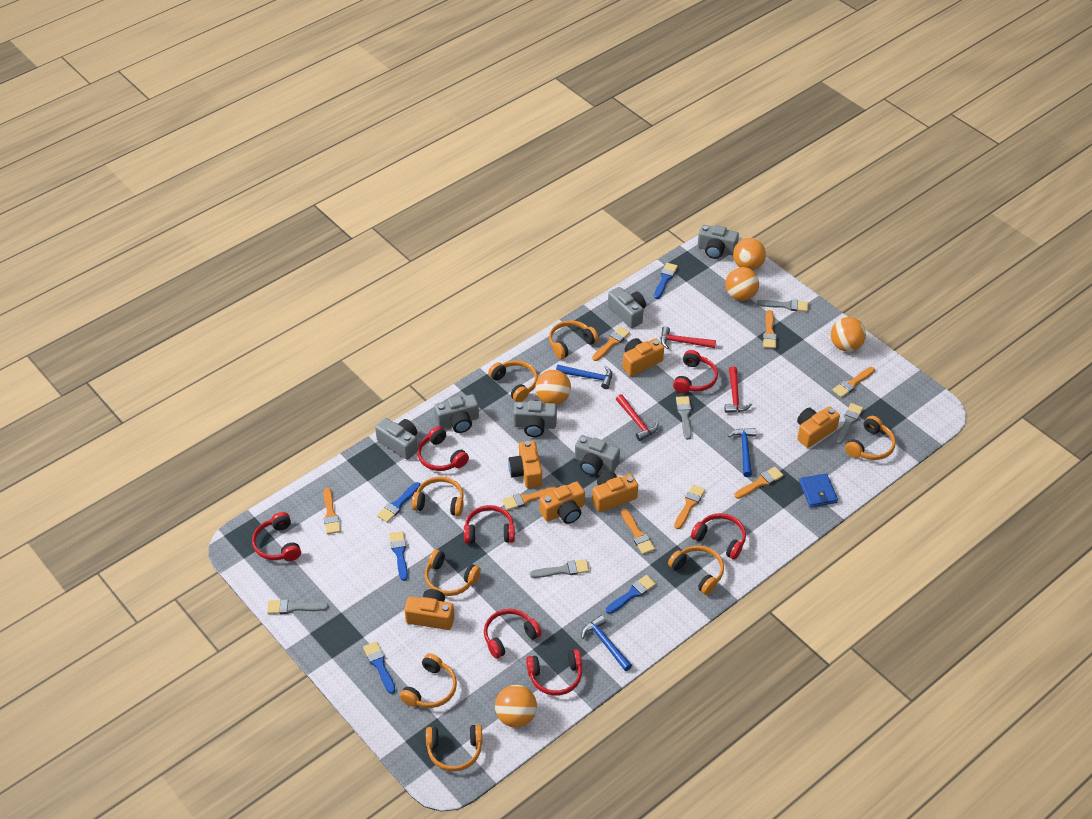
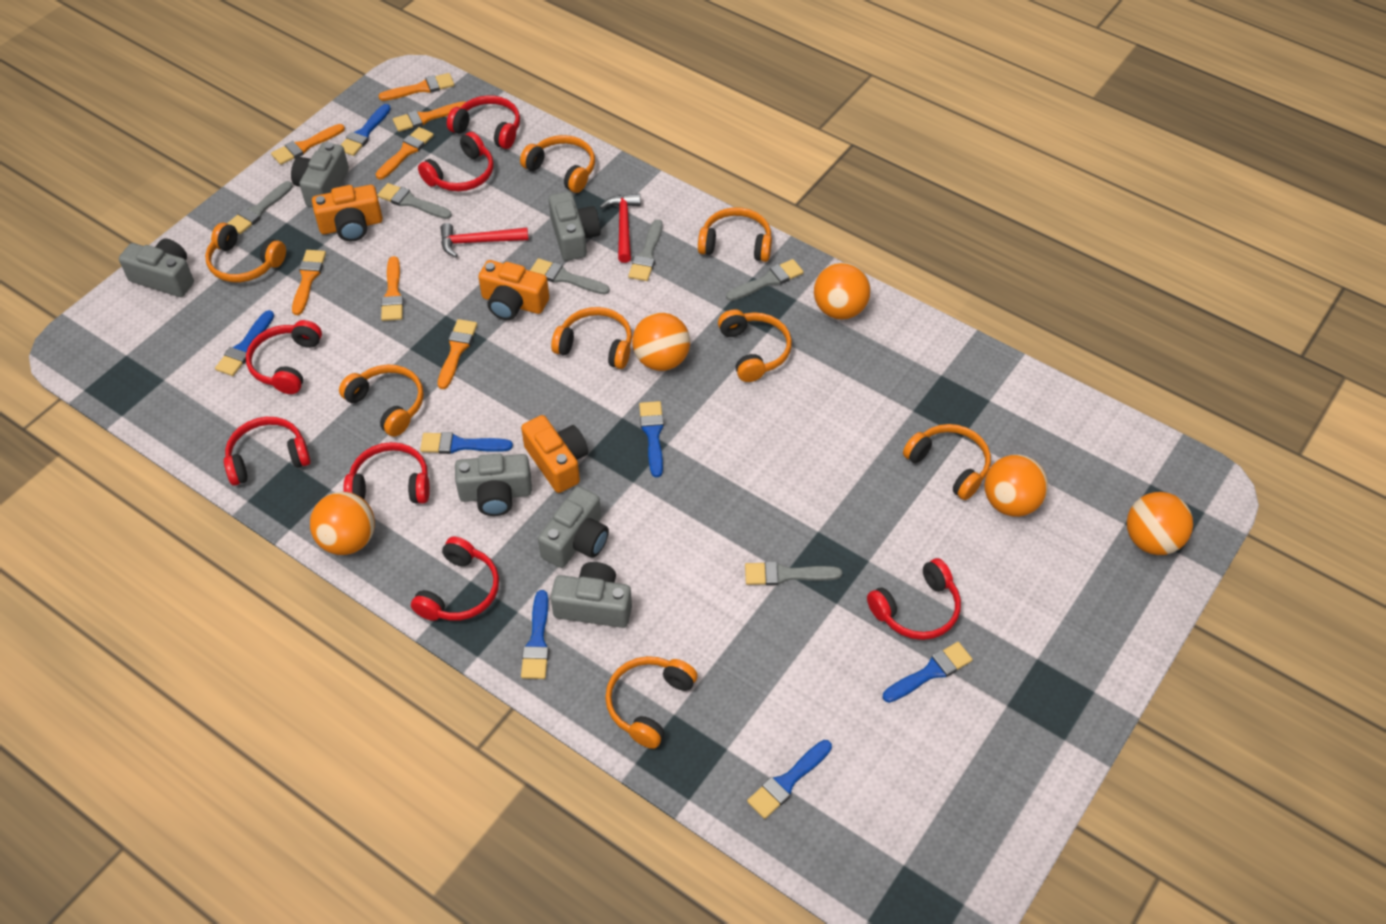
blue brush: [363,641,396,694] [377,482,420,523] [389,531,408,581] [606,575,656,614] [654,263,678,299] = 5 -> [215,310,274,376] [341,104,391,156] [420,432,513,454] [521,590,549,679] [639,401,664,477] [747,740,832,819] [883,642,973,703] = 7
blue hammer: [556,365,612,389] [582,615,632,671] [728,428,756,477] = 3 -> none = 0
blue wallet: [799,473,838,508] = 1 -> none = 0
grey brush: [267,599,328,614] [530,559,589,578] [676,396,692,440] [757,299,808,312] [836,403,863,444] = 5 -> [227,181,293,234] [378,183,452,219] [530,258,610,295] [628,219,663,281] [726,259,804,301] [745,561,842,585] = 6
orange brush: [323,488,340,534] [502,487,557,510] [592,326,630,361] [621,509,655,554] [674,484,705,529] [734,467,783,499] [763,310,777,349] [832,367,875,398] = 8 -> [271,124,345,165] [292,250,326,315] [376,127,434,180] [378,73,454,101] [381,256,404,321] [393,101,466,132] [438,319,477,389] = 7
orange camera: [404,589,454,630] [508,440,542,488] [539,481,585,524] [592,471,638,512] [622,338,664,376] [797,406,840,448] = 6 -> [312,185,383,242] [478,260,549,320] [521,415,588,493] = 3
red hammer: [616,394,659,441] [661,326,716,349] [725,366,752,413] = 3 -> [441,223,529,257] [600,194,641,263] = 2

